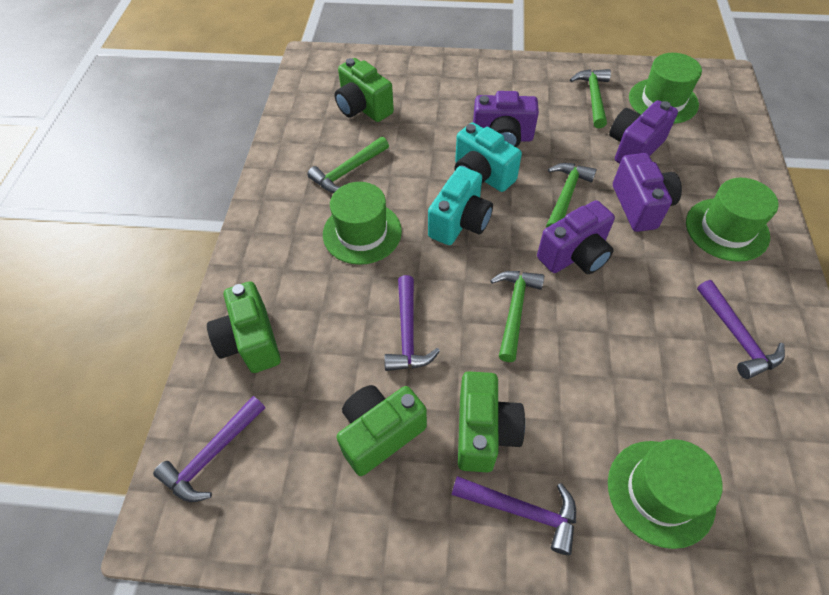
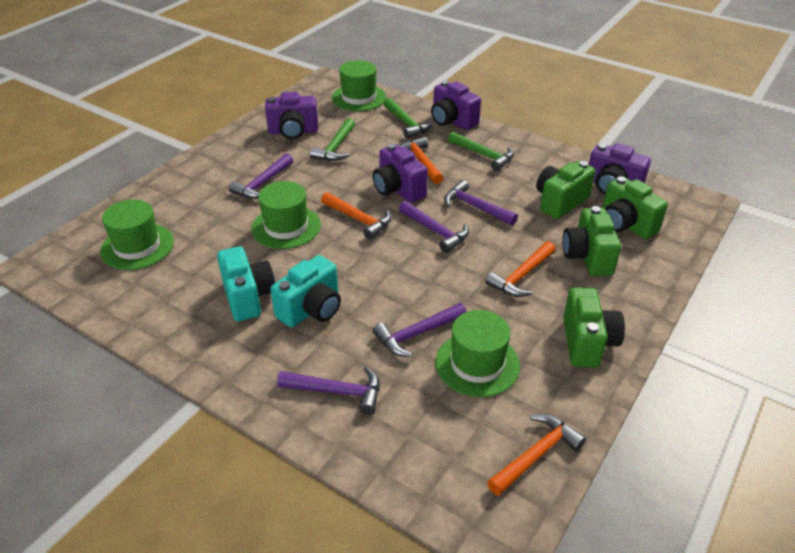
green hammer: [308,137,389,193] [490,271,544,362] [546,163,597,228] [570,69,611,128] = 4 -> [310,118,355,161] [384,98,432,139] [448,132,514,171] = 3
orange hammer: none = 0 -> [321,192,391,240] [399,136,443,184] [485,241,556,297] [487,414,586,496] = 4
purple hammer: [153,396,265,502] [384,275,440,371] [452,476,576,555] [697,280,785,379] = 4 -> [229,154,293,199] [277,367,380,415] [373,303,467,357] [399,201,469,253] [444,180,518,225] = 5

